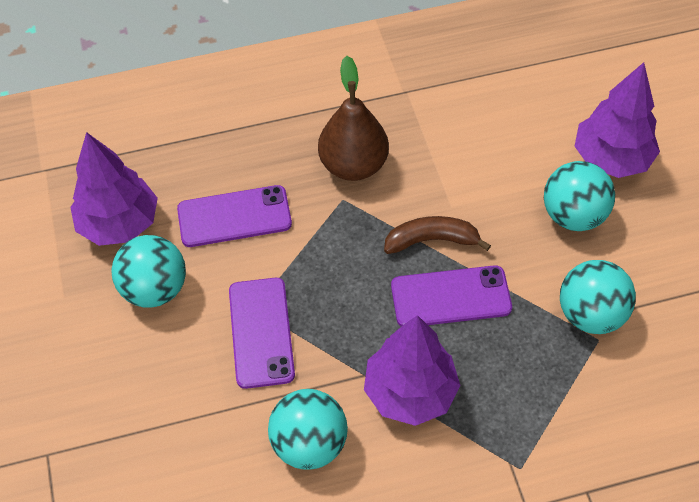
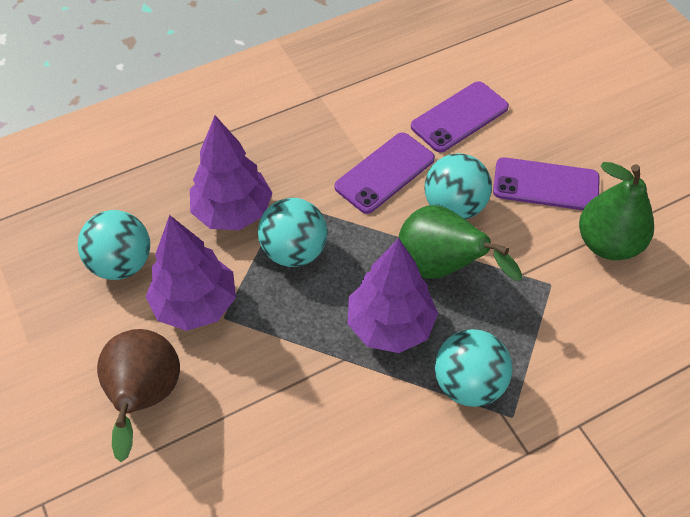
brown banana: [384,216,491,254] = 1 -> none = 0
green pear: none = 0 -> [398,205,522,281] [579,162,654,260] = 2

